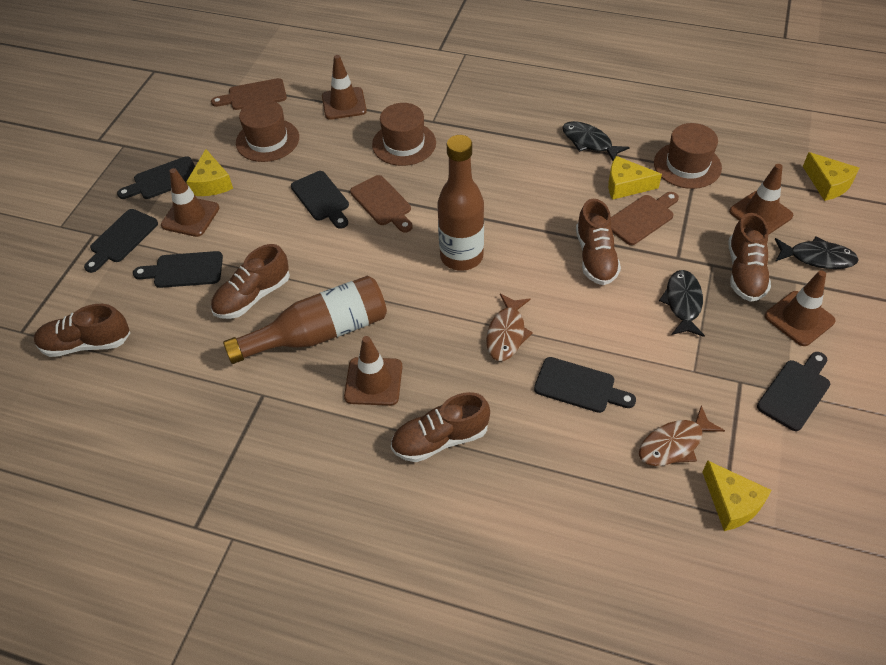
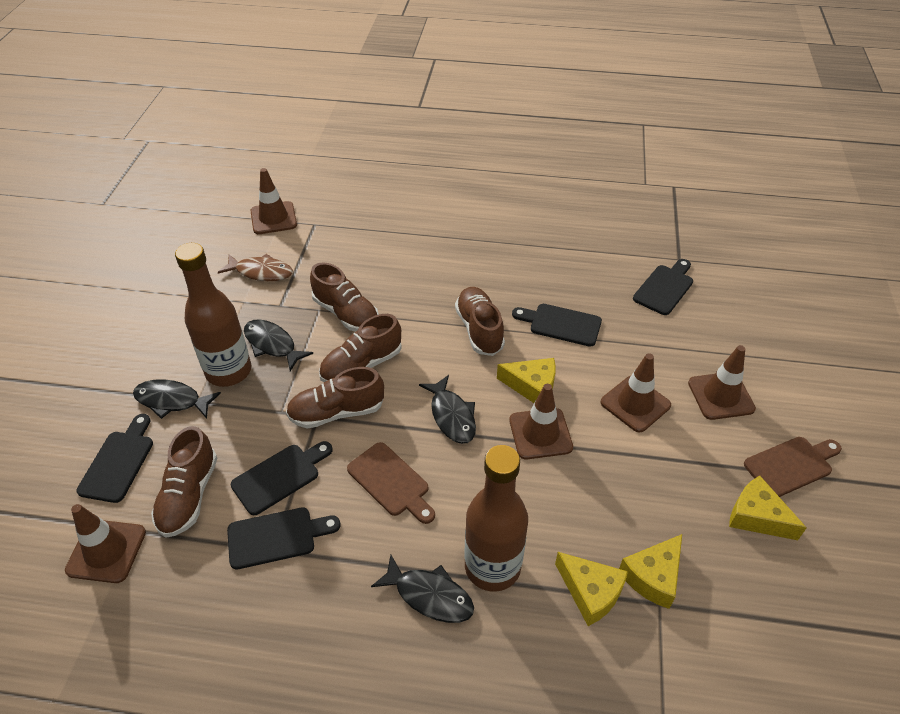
black cutting board: [84,209,158,273] [117,156,195,199] [133,251,223,288] [291,171,349,229] [534,357,636,413] [757,352,830,431] = 6 -> [76,414,153,503] [227,507,341,569] [231,441,332,515] [512,304,602,347] [633,259,693,315] = 5
black fish: [562,121,630,161] [659,270,705,337] [775,236,859,269] = 3 -> [133,379,221,419] [244,319,313,371] [371,555,474,623] [419,375,476,444] = 4
brown cutting board: [211,78,287,110] [350,175,413,233] [611,192,679,245] = 3 -> [347,442,435,524] [744,437,842,497] = 2
brown fish: [486,294,533,361] [639,405,725,466] = 2 -> [218,254,293,281] = 1
brown hat: [236,100,299,162] [372,103,436,166] [654,123,722,189] = 3 -> none = 0

